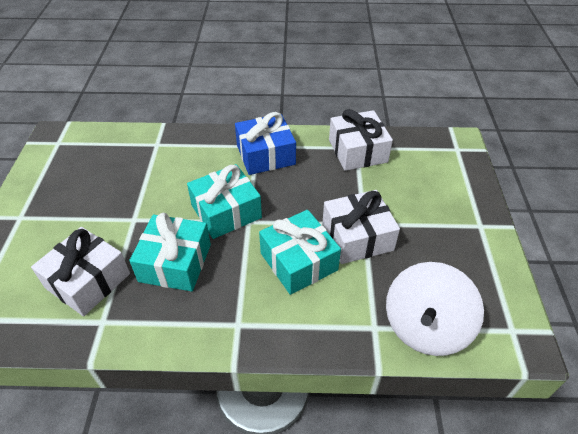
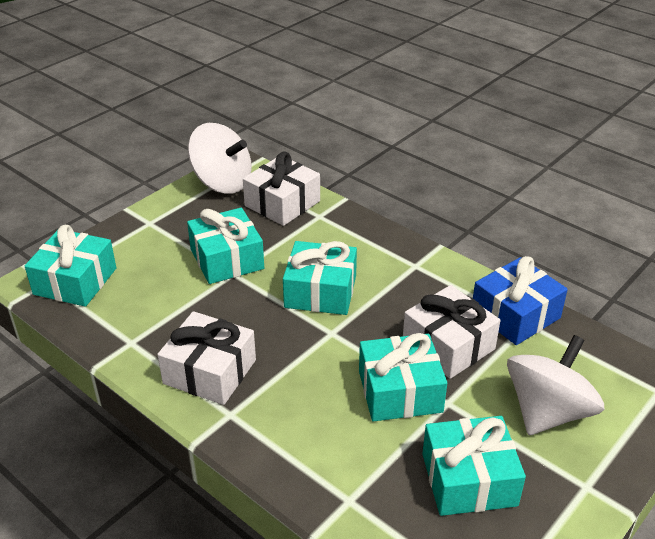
turquoise gift: [129,213,211,291] [187,164,262,239] [259,210,341,295] = 3 -> [25,225,116,307] [187,208,264,284] [283,241,357,315] [359,333,447,422] [422,416,526,516] = 5
white spinning top: [386,262,484,356] = 1 -> [188,123,252,194] [507,335,604,435] = 2

